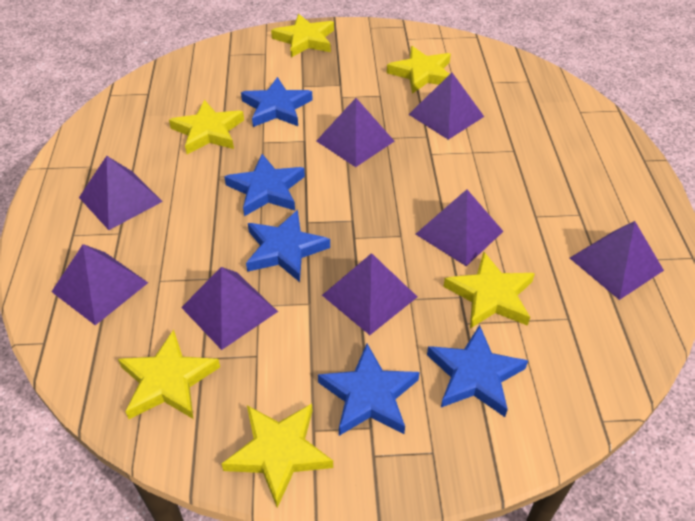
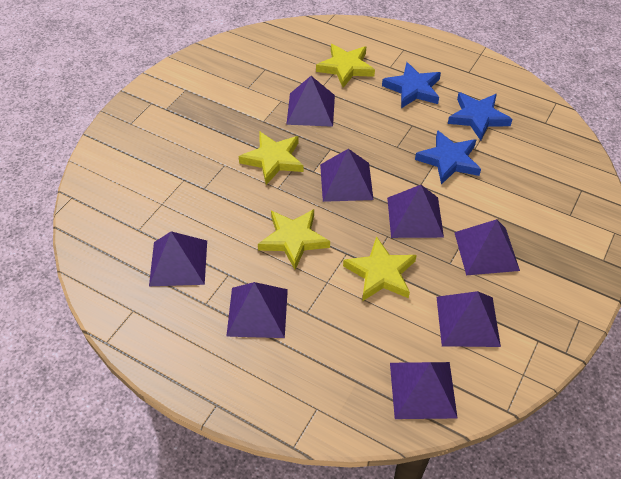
blue star: [224,154,305,216] [241,77,313,127] [246,210,330,282] [318,344,420,436] [427,325,528,417] = 5 -> [382,62,441,108] [415,130,481,185] [448,92,513,141] = 3
yellow star: [118,330,220,419] [169,100,244,154] [221,404,333,508] [271,14,334,57] [387,46,451,94] [443,252,535,328] = 6 -> [238,131,304,185] [258,209,330,270] [316,44,375,88] [343,236,417,301] = 4

